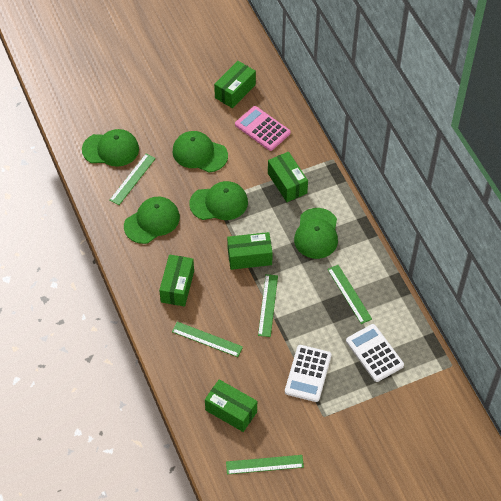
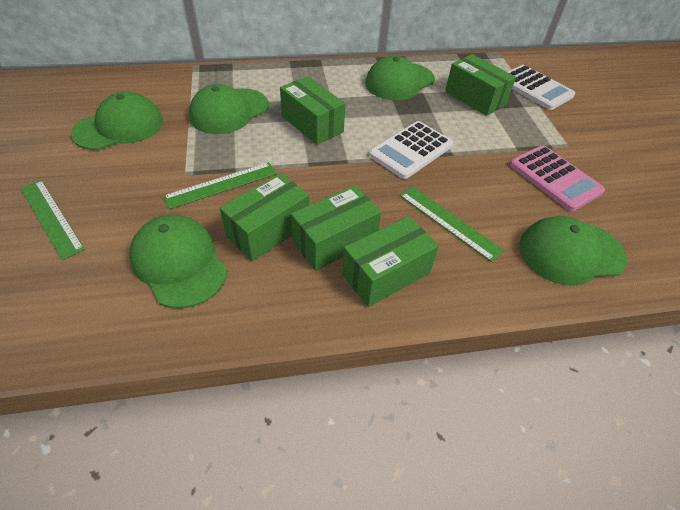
green ruler: [109,154,156,205] [172,322,243,357] [226,455,304,474] [258,274,278,337] [327,265,372,324] = 5 -> [20,180,85,260] [163,162,277,209] [400,187,504,262] = 3

